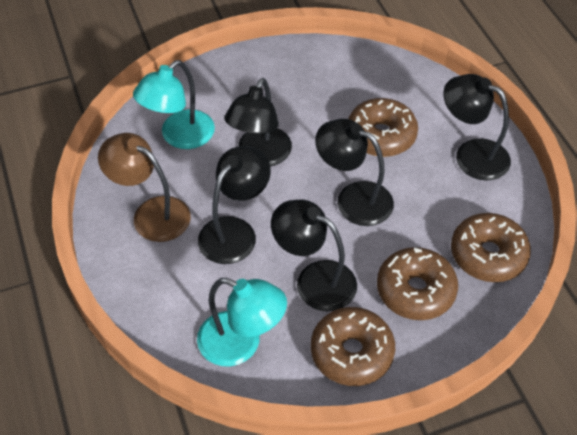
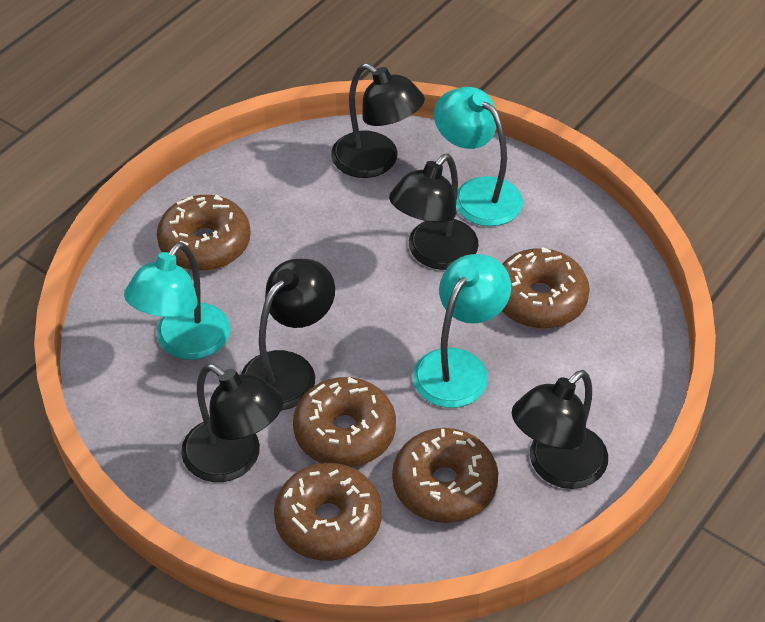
brown donut: [311,307,395,386] [348,98,418,157] [377,247,458,320] [451,213,531,282] = 4 -> [157,195,251,271] [274,463,382,561] [293,377,396,467] [392,428,498,523] [502,247,590,329] = 5
brown lamp: [98,133,191,242] = 1 -> none = 0
turquoise lamp: [133,60,215,149] [197,278,287,366] = 2 -> [124,242,231,360] [413,254,511,408] [434,87,523,226] = 3

